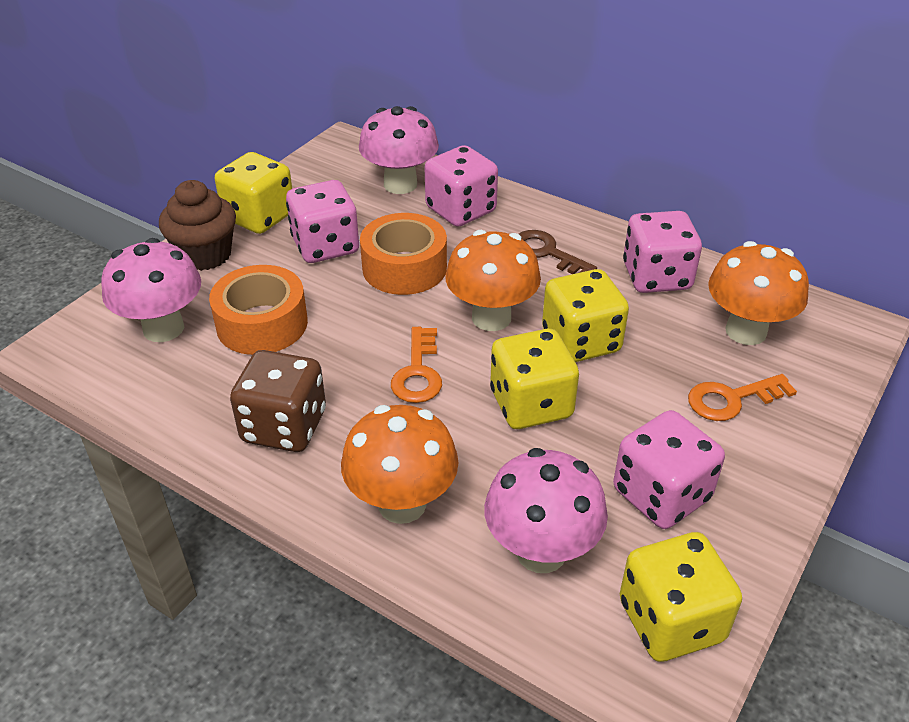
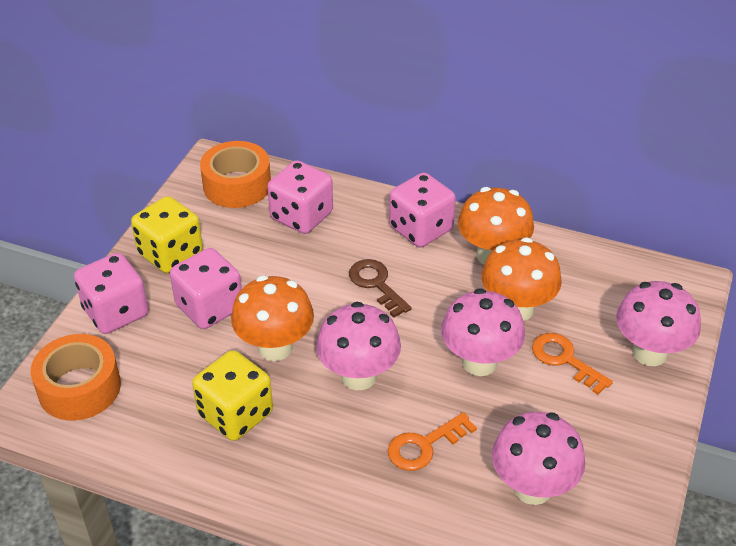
brown cupcake: [159,180,236,271] = 1 -> none = 0
brown dice: [230,350,326,452] = 1 -> none = 0
pink mushroom: [101,238,201,342] [359,106,439,194] [484,448,608,573] = 3 -> [316,302,401,390] [441,288,525,376] [492,412,585,505] [616,281,701,366] = 4
yellow dice: [215,152,292,234] [490,329,579,429] [542,269,629,362] [620,532,742,662] = 4 -> [131,196,203,273] [192,350,273,441] = 2

